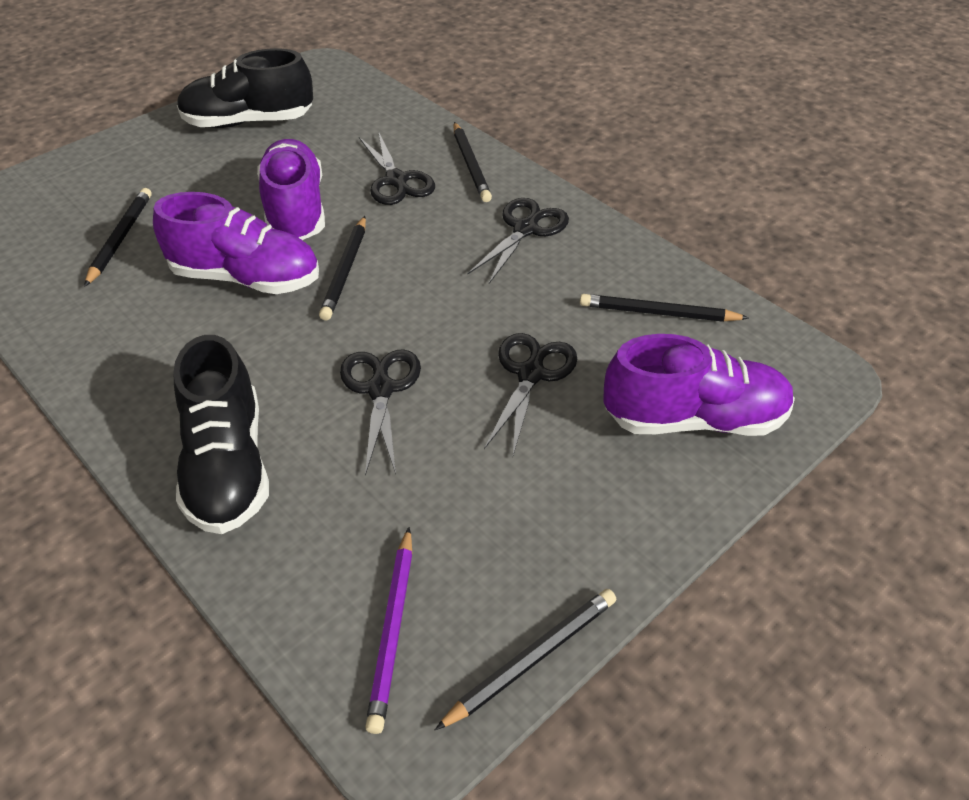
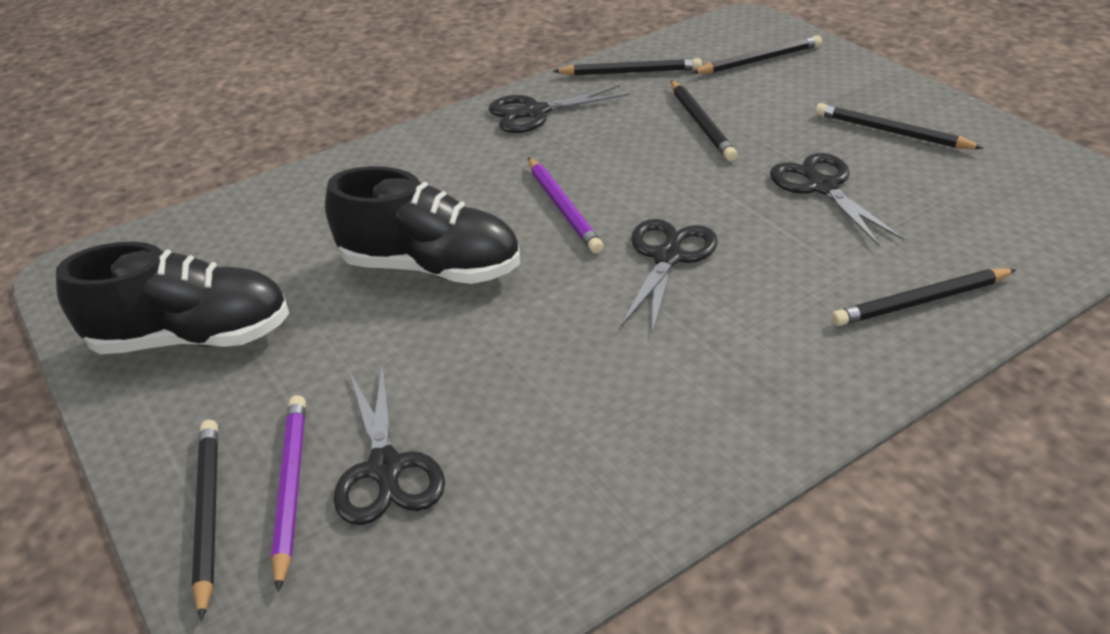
black pencil: [84,188,151,287] [319,216,366,321] [435,589,616,730] [454,122,492,202] [580,294,749,322] = 5 -> [192,420,218,621] [553,58,702,76] [671,80,737,161] [691,35,822,74] [815,103,984,149] [831,268,1017,326] = 6
purple pencil: [365,527,413,734] = 1 -> [271,395,306,592] [528,157,604,253] = 2
purple shoe: [153,192,319,294] [257,139,325,240] [603,334,795,436] = 3 -> none = 0

